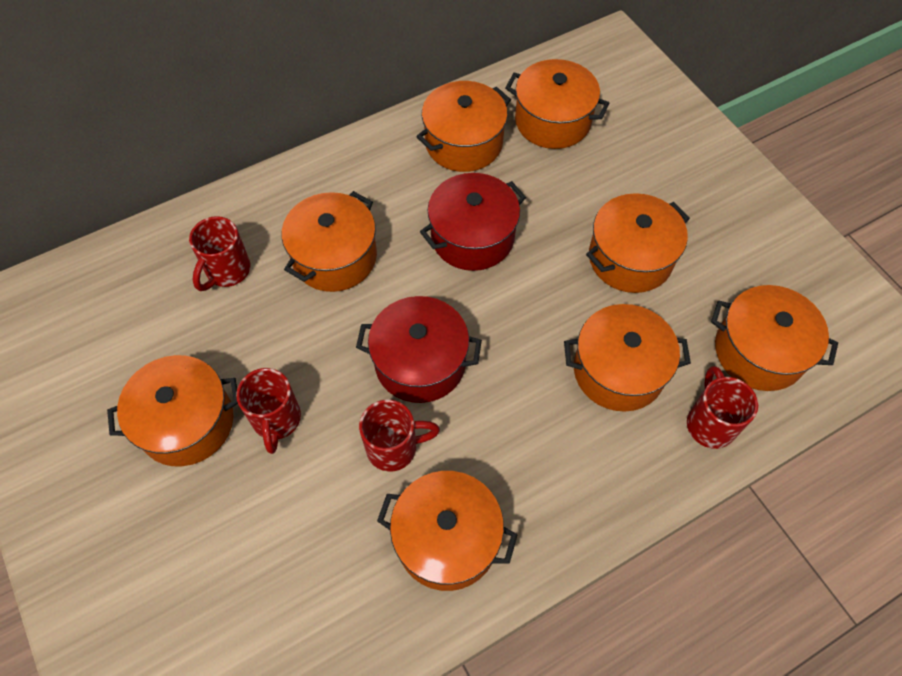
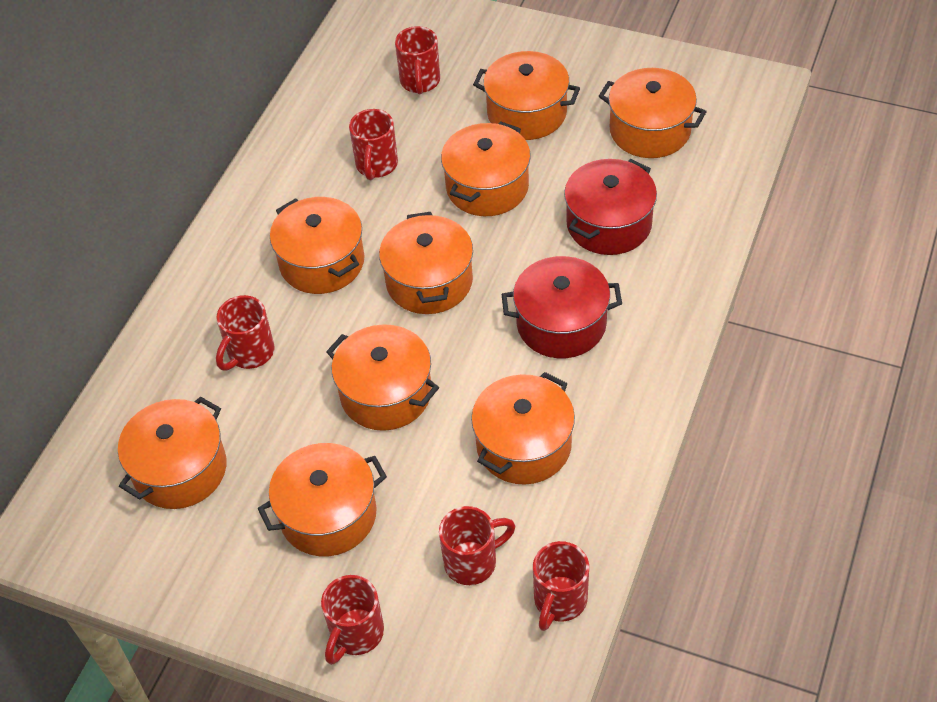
orange pot: [107,355,238,466] [282,191,377,292] [377,471,518,591] [416,81,511,172] [505,59,609,149] [564,304,691,411] [586,193,690,293] [711,285,838,391] = 8 -> [118,396,226,509] [258,443,387,556] [270,197,365,294] [326,324,439,431] [379,212,473,314] [441,121,531,216] [471,372,575,485] [473,51,580,140] [599,68,707,158] = 9
red mug: [189,216,251,291] [236,368,301,454] [359,399,440,472] [687,366,758,449] = 4 -> [216,295,275,371] [321,575,384,665] [349,109,398,180] [395,26,440,94] [439,506,515,585] [533,541,589,631] = 6

